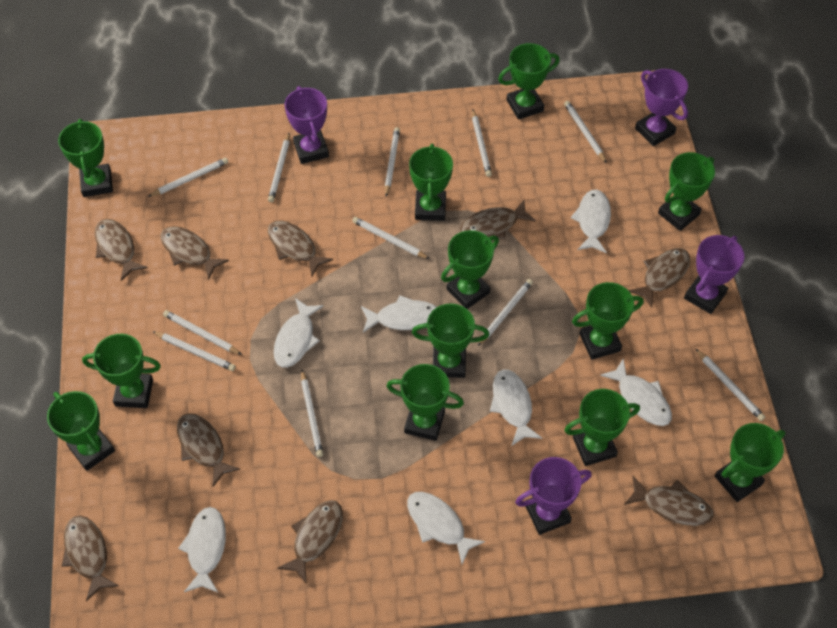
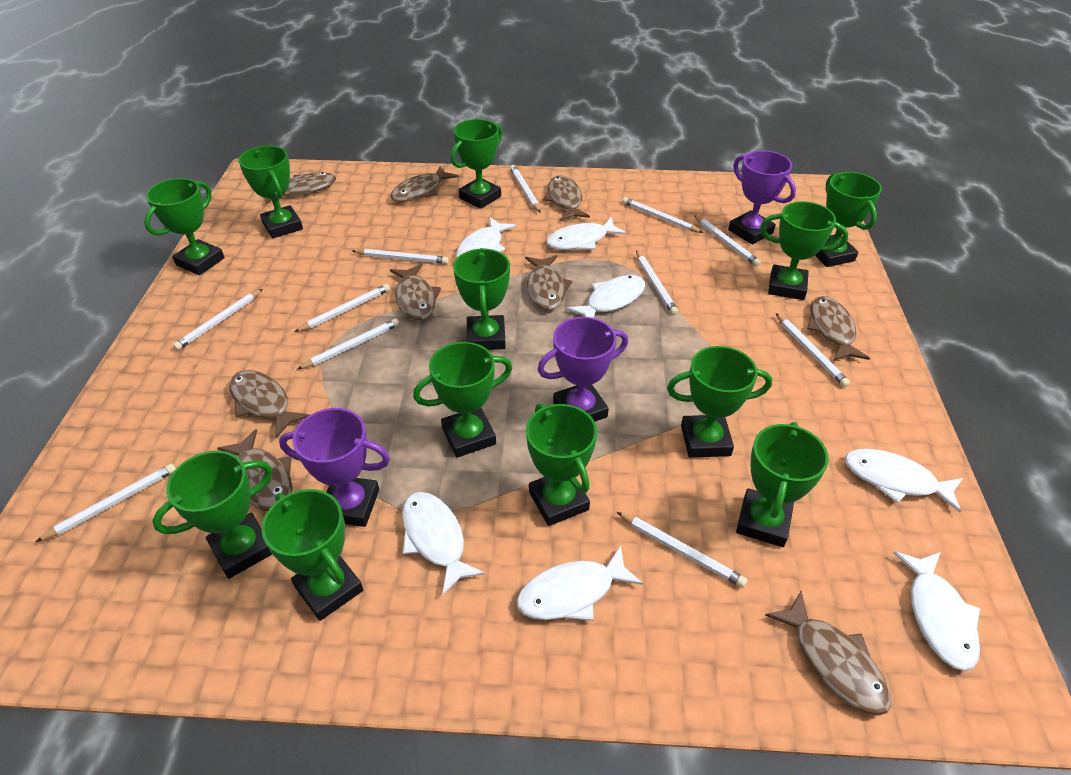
purple trophy: [285,86,329,164] [515,457,592,535] [635,69,688,146] [684,235,744,314] = 4 -> [279,408,390,527] [538,317,628,422] [728,150,796,245] = 3

